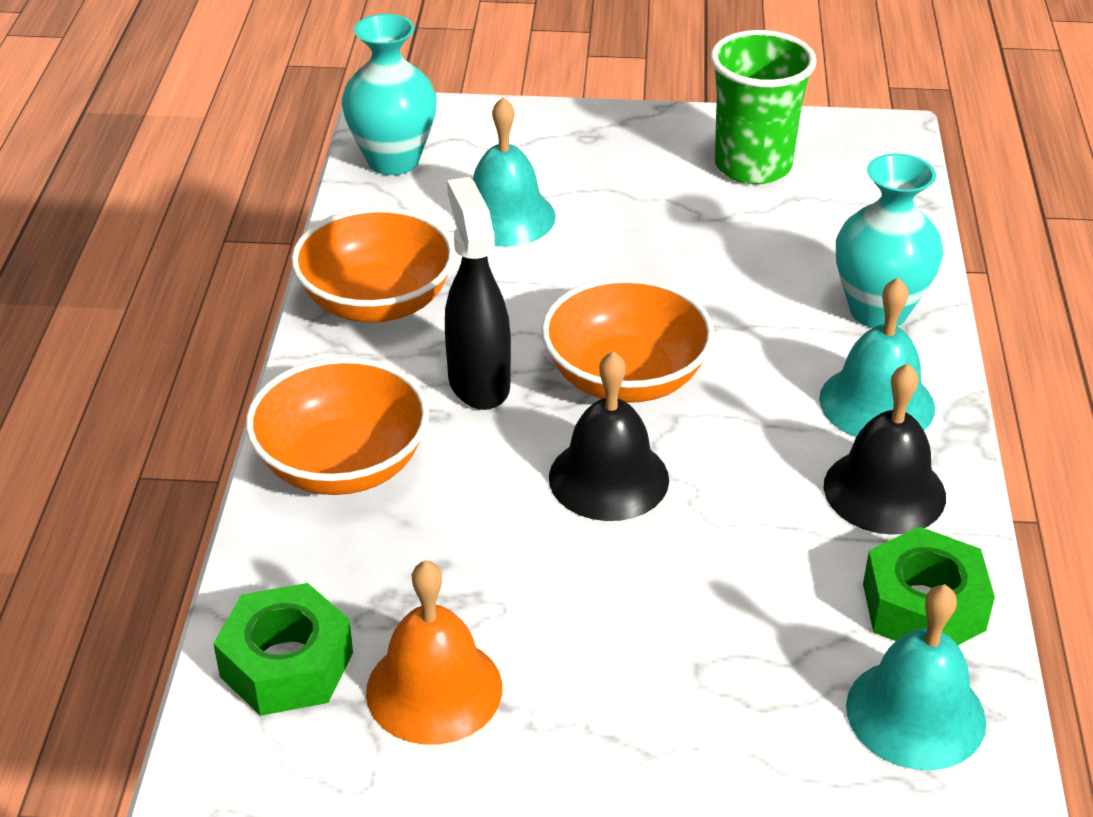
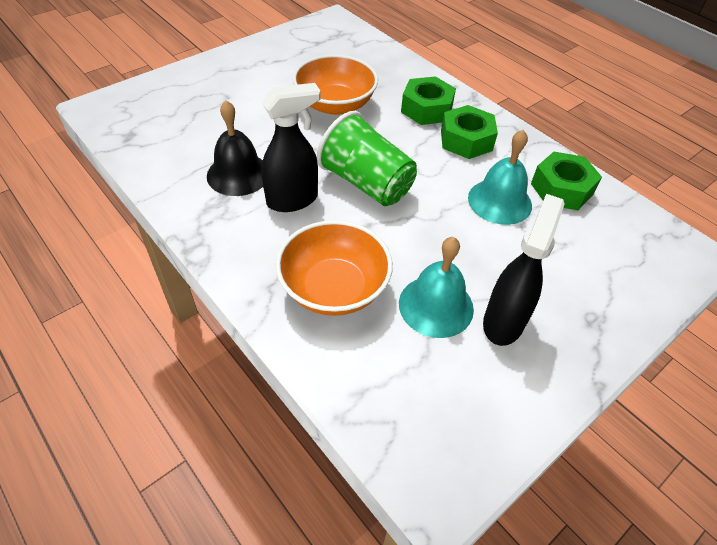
black bell: [549,351,669,521] [824,364,946,535] = 2 -> [207,100,263,196] = 1
black spray bottle: [445,177,511,410] = 1 -> [262,83,321,212] [483,194,564,346] = 2
green nut: [213,583,353,716] [863,527,995,645] = 2 -> [401,76,456,125] [441,105,498,159] [531,152,602,210] = 3
orange bell: [366,560,502,745] = 1 -> none = 0
orange bowl: [246,357,429,495] [291,207,455,323] [542,277,714,403] = 3 -> [276,220,393,316] [293,54,378,115] = 2
turquoise bell: [473,97,556,247] [819,277,935,437] [846,584,986,770] = 3 -> [399,237,474,338] [468,130,532,225] = 2
turquoise vase: [342,14,437,175] [836,153,943,328] = 2 -> none = 0

